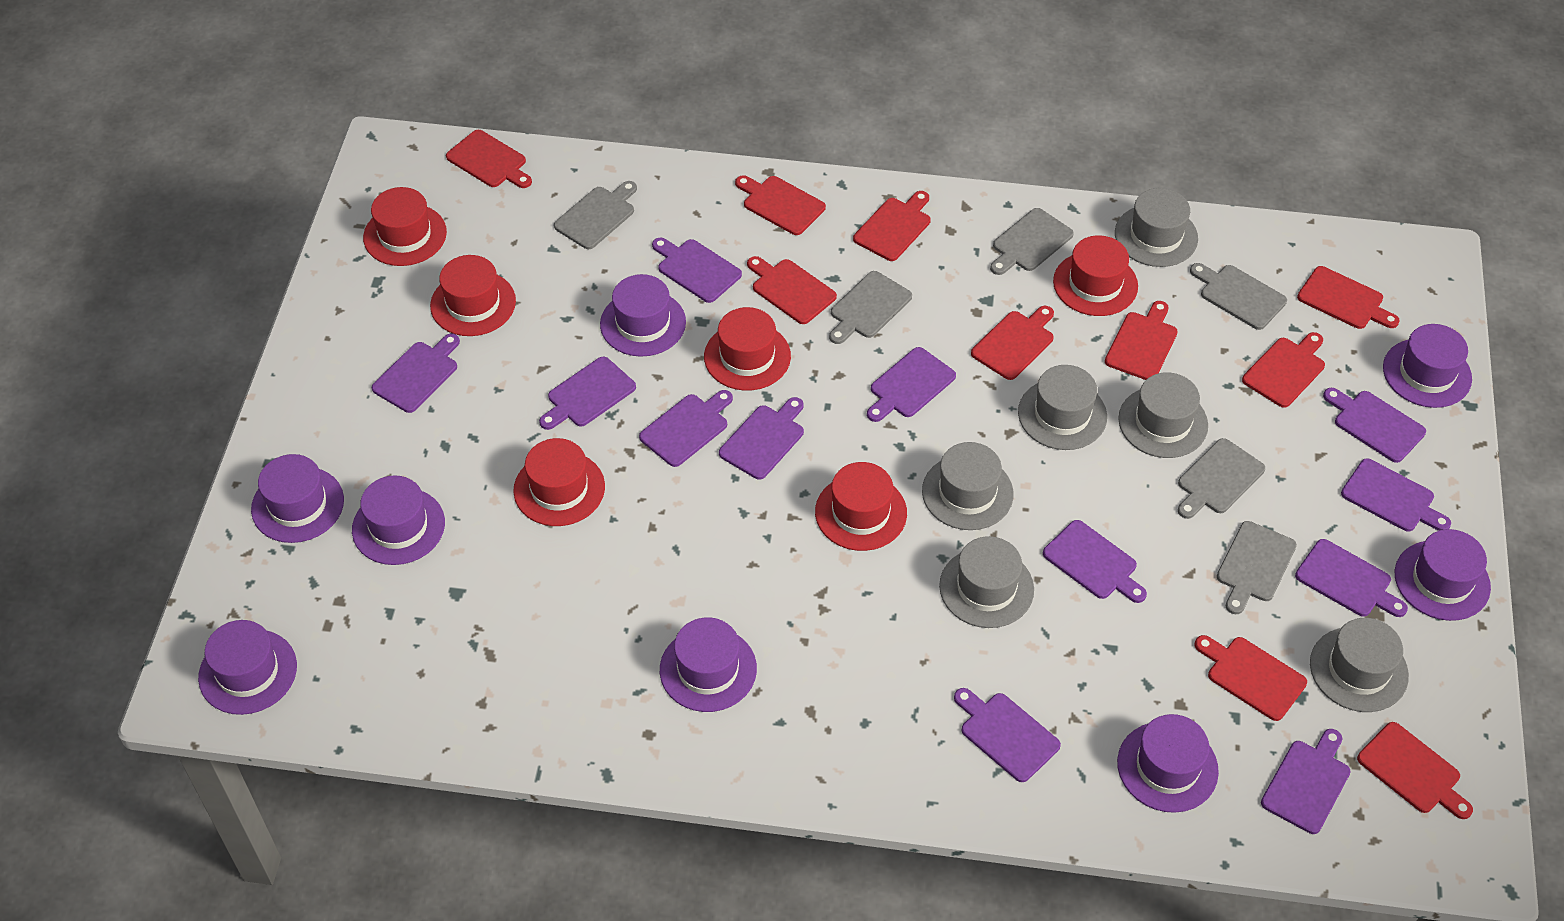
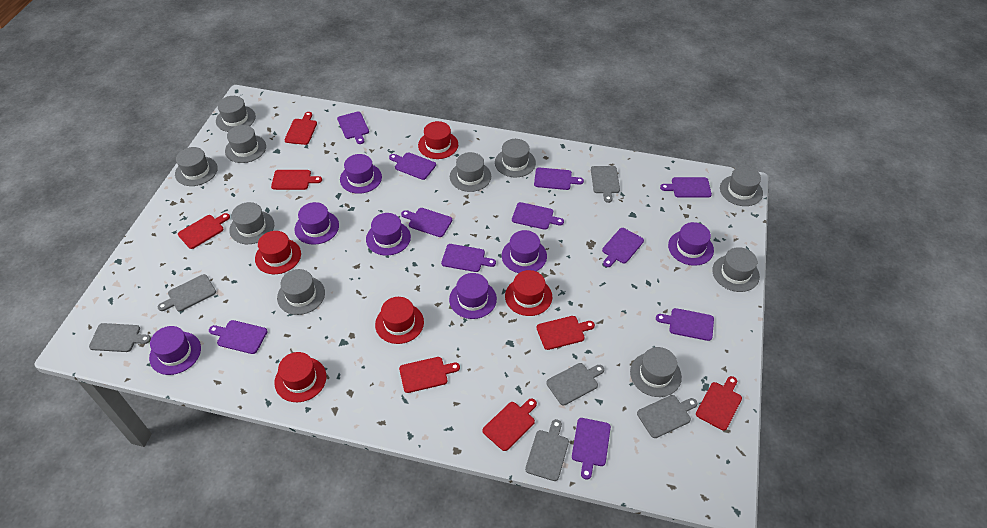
grey hat: [922,442,1014,530] [939,536,1034,628] [1018,365,1107,450] [1115,188,1198,267] [1118,372,1208,458] [1310,618,1409,712] = 6 -> [175,147,218,186] [216,96,256,132] [225,125,266,163] [229,202,274,244] [277,269,325,315] [450,152,491,192] [495,139,536,178] [630,347,682,397] [712,247,760,292] [720,166,763,206] = 10
purple cutting board: [372,334,460,413] [539,357,636,430] [639,390,733,467] [652,238,742,303] [719,397,804,480] [867,347,956,422] [954,688,1061,782] [1043,520,1147,603] [1261,729,1351,834] [1295,539,1408,617] [1323,388,1426,463] [1341,458,1451,531] = 12 -> [209,320,268,354] [337,112,369,144] [389,152,436,180] [401,208,452,237] [441,244,496,272] [512,202,564,230] [534,168,584,190] [572,418,611,480] [602,228,644,267] [656,308,714,341] [660,177,712,198] = 11
purple hat: [198,620,297,715] [251,454,344,543] [352,475,445,565] [600,274,686,357] [660,617,757,712] [1117,714,1219,813] [1383,324,1472,408] [1395,529,1491,621] = 8 -> [149,326,201,375] [295,202,339,245] [340,154,382,194] [366,213,411,256] [449,273,497,319] [502,230,547,273] [668,222,714,266] = 7
red cutting board: [446,130,532,188] [735,175,826,235] [747,256,837,324] [853,191,931,261] [971,306,1054,380] [1105,301,1178,380] [1195,635,1307,721] [1242,332,1325,408] [1297,266,1400,329] [1357,722,1473,819] = 10 -> [178,213,230,249] [271,170,322,190] [284,112,317,145] [399,357,460,393] [482,399,537,451] [537,316,595,350] [696,376,742,431] = 7
red hat: [363,187,447,266] [430,255,516,336] [513,438,605,526] [704,307,791,391] [815,462,907,551] [1053,235,1138,316] = 6 -> [255,231,301,274] [274,352,326,402] [375,297,424,344] [418,121,458,159] [505,270,552,316] = 5

